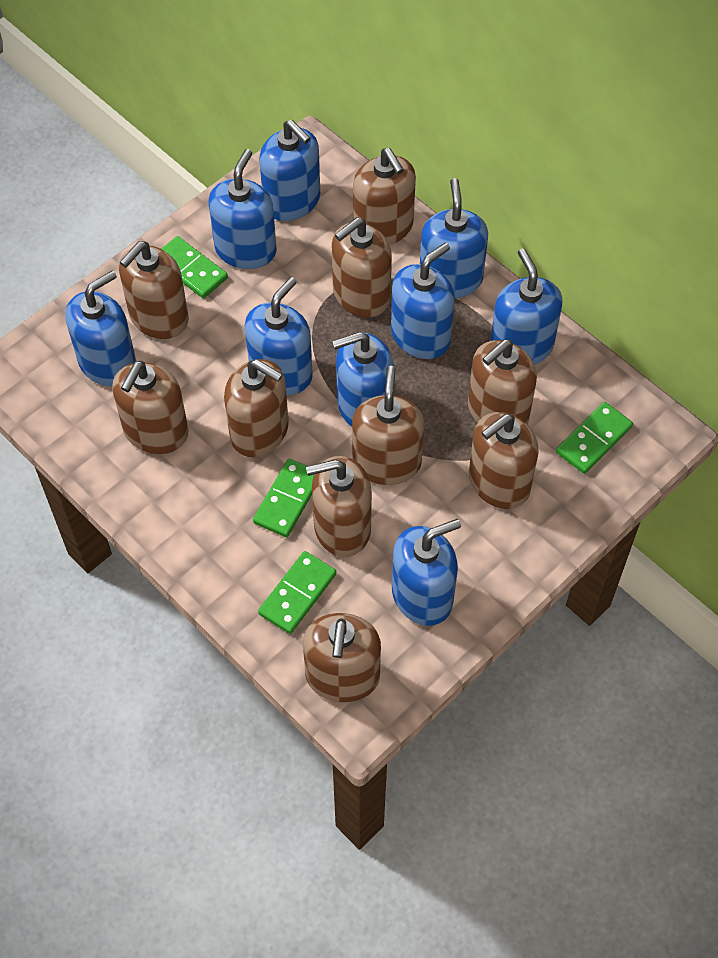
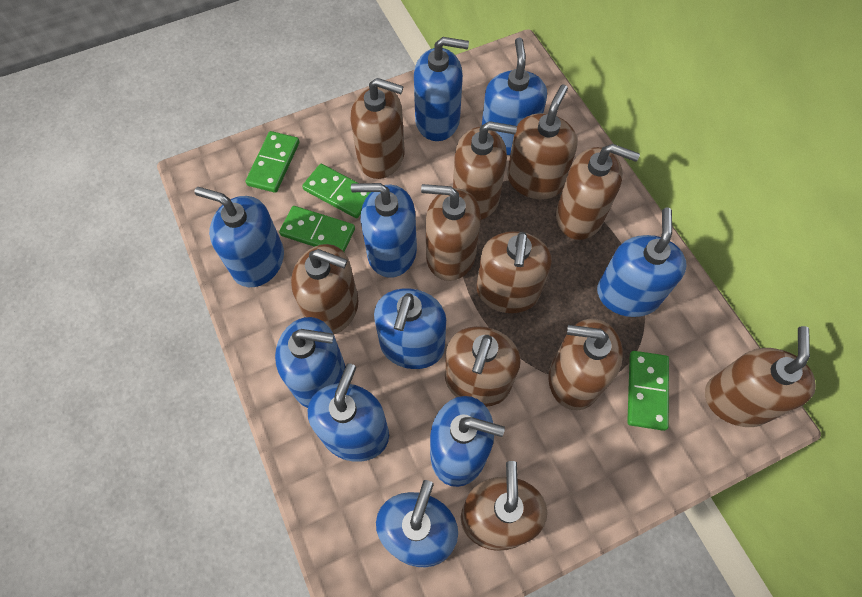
blue soap dispenser: [65,271,136,386] [209,149,277,269] [245,277,313,395] [259,120,320,221] [332,332,394,427] [391,242,455,359] [392,519,461,626] [420,178,488,298] [490,248,562,365] = 9 -> [195,187,284,287] [275,317,345,408] [308,363,389,462] [351,183,417,278] [374,288,446,369] [376,480,458,567] [414,37,469,141] [430,396,505,487] [482,38,547,155] [597,207,687,317] = 10
brown soap dispenser: [112,361,188,454] [119,241,189,339] [224,359,289,457] [303,613,381,702] [306,456,372,557] [332,217,392,318] [352,366,424,485] [353,148,416,245] [468,339,537,424] [469,412,539,509] = 10 -> [291,244,359,334] [351,78,404,179] [421,184,481,281] [445,326,521,407] [453,121,517,220] [461,461,547,551] [477,231,552,313] [507,85,578,200] [548,318,623,410] [556,144,640,240] [705,326,816,427] = 11

